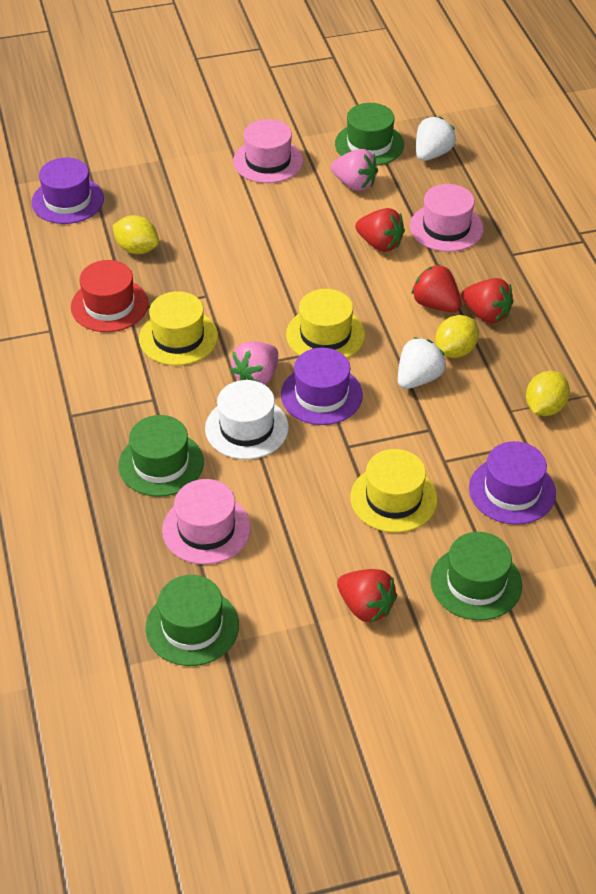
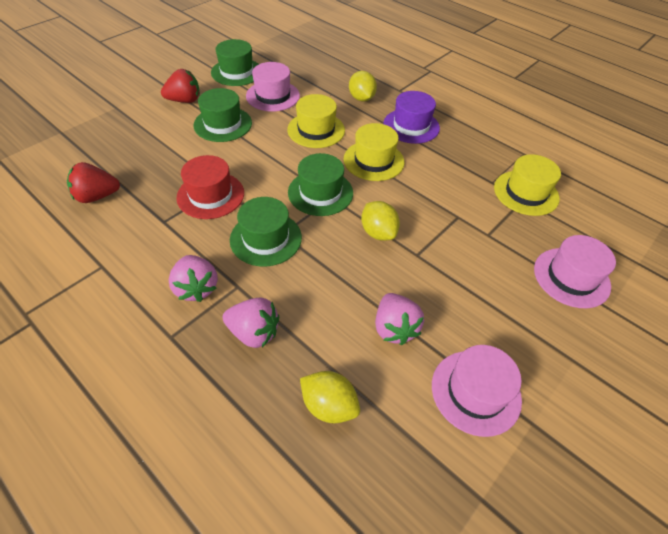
pink strawberry: [230,342,278,385] [331,149,378,191] = 2 -> [168,255,218,302] [223,297,279,348] [375,293,424,345] = 3
purple hat: [31,158,104,224] [281,348,363,425] [469,441,556,525] = 3 -> [383,91,440,144] = 1
red strawberry: [337,569,397,622] [355,208,405,252] [411,264,462,312] [461,278,514,324] = 4 -> [67,162,120,203] [161,69,200,103] = 2
white hat: [205,380,289,459] = 1 -> none = 0
white strawberry: [398,337,446,389] [416,117,456,161] = 2 -> none = 0

